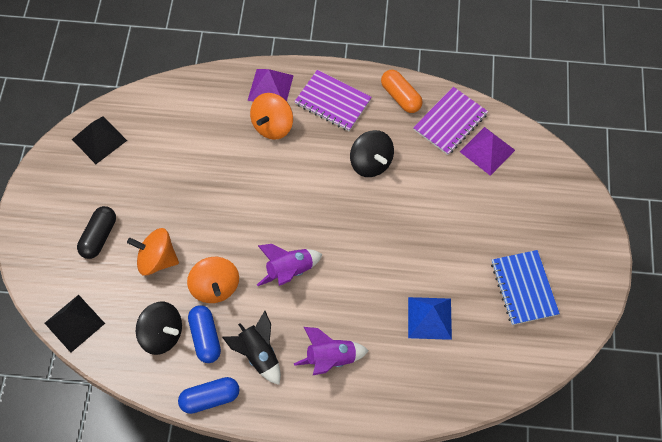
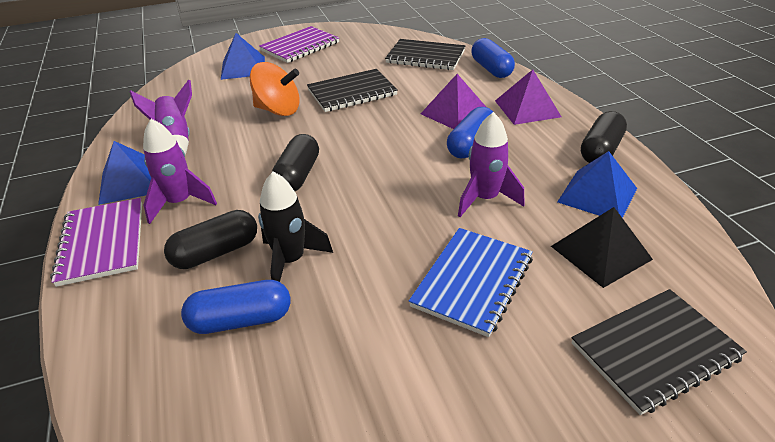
black capsule: [77,206,116,259] = 1 -> [164,210,257,269] [272,134,319,191] [581,111,627,163] = 3
black notebook: none = 0 -> [307,69,398,112] [385,39,466,70] [571,289,747,415] = 3
black pyramid: [45,295,105,353] [72,116,127,164] = 2 -> [551,207,653,288] = 1
black spinning top: [136,302,182,355] [350,130,394,177] = 2 -> none = 0
blue capsule: [178,377,239,414] [188,305,221,363] = 2 -> [181,280,290,334] [447,107,493,158] [471,38,515,78] = 3
blue pyramid: [408,297,452,340] = 1 -> [98,141,151,205] [221,33,265,80] [557,151,637,218] = 3
orange capsule: [381,70,423,113] = 1 -> none = 0
orange spinning top: [127,228,179,276] [187,257,239,303] [250,93,293,140] = 3 -> [250,62,300,116] = 1
purple rocket: [257,244,323,286] [294,327,369,375] = 2 -> [130,80,192,155] [143,119,217,224] [458,112,525,217] = 3

